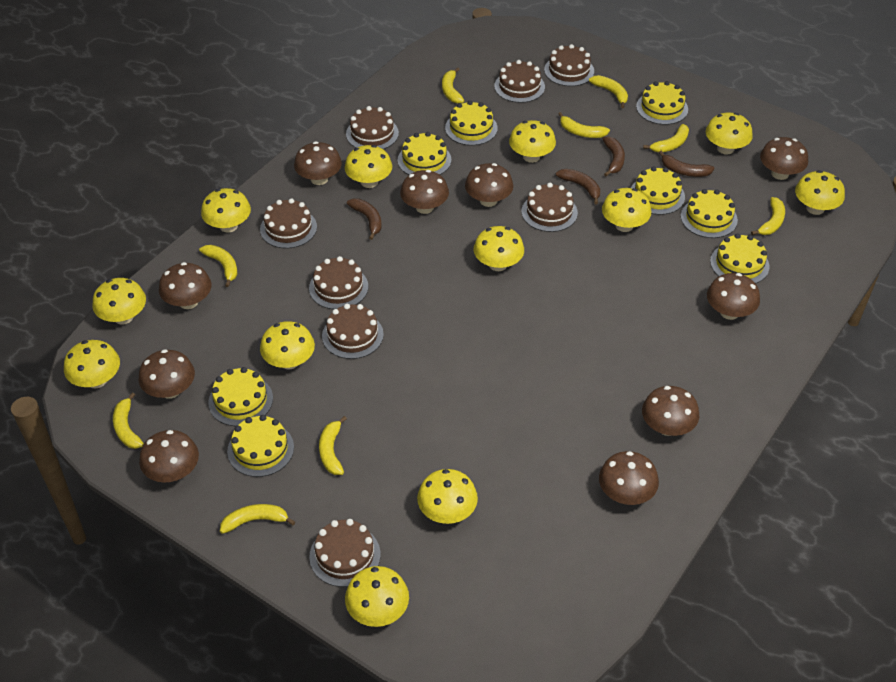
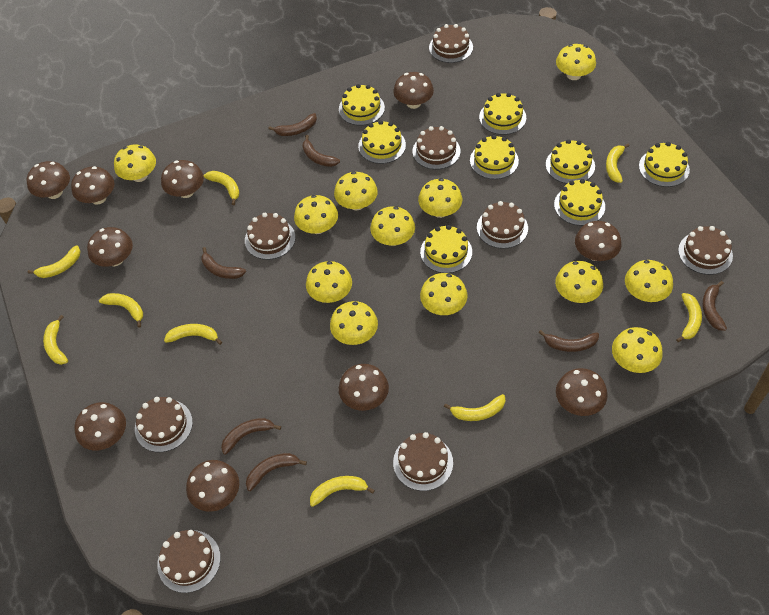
brown banana: [347,199,381,240] [556,169,600,204] [603,136,625,176] [659,151,714,177] = 4 -> [201,247,246,279] [221,418,281,455] [246,453,307,491] [268,113,317,136] [302,135,340,167] [538,330,599,352] [702,281,727,331] = 7

